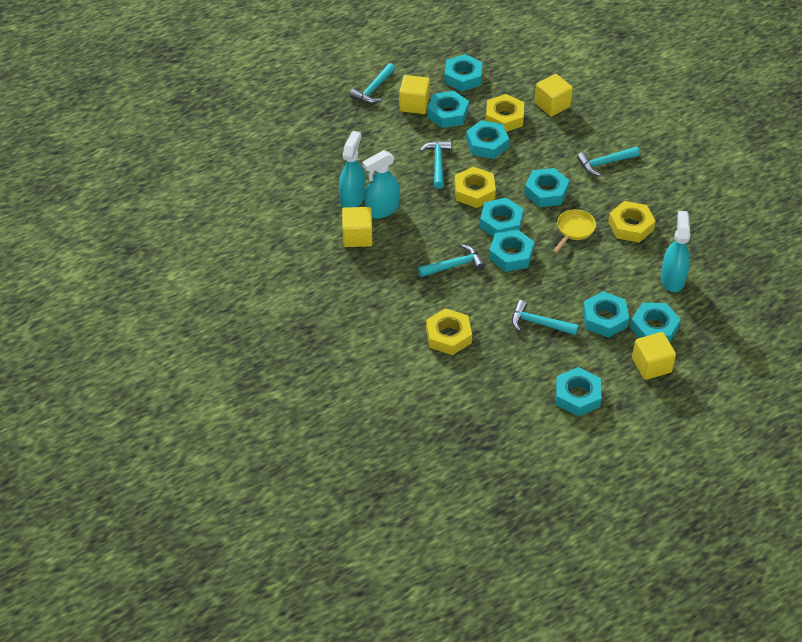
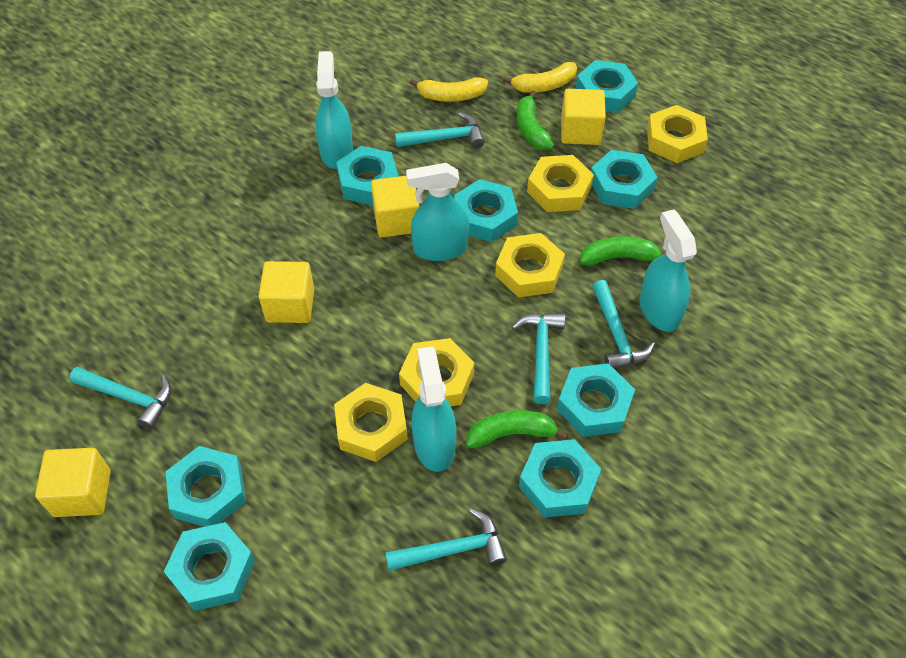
green banana: none = 0 -> [466,410,568,448] [517,90,554,150] [580,236,662,266] = 3
turquoise nut: [427,91,469,128] [444,54,483,91] [466,120,509,159] [480,198,524,237] [489,229,535,272] [524,168,569,207] [556,367,601,416] [583,291,629,338] [630,303,681,342] = 9 -> [164,522,255,611] [166,446,246,527] [336,146,399,205] [454,179,518,242] [519,439,601,518] [557,363,635,437] [576,60,638,113] [591,150,658,209] = 8
turquoise spray bottle: [339,131,365,208] [362,150,400,219] [661,211,690,292] = 3 -> [315,51,353,169] [406,163,469,261] [411,347,456,472] [640,209,697,332] = 4
yellow banana: none = 0 -> [410,77,488,102] [503,62,577,93] = 2
yellow nut: [426,308,472,355] [454,167,496,208] [486,94,524,132] [608,201,656,243] = 4 -> [334,383,408,462] [399,338,474,406] [495,233,565,297] [527,155,594,212] [647,105,708,163] = 5
yellow pan: [553,209,596,253] = 1 -> none = 0

